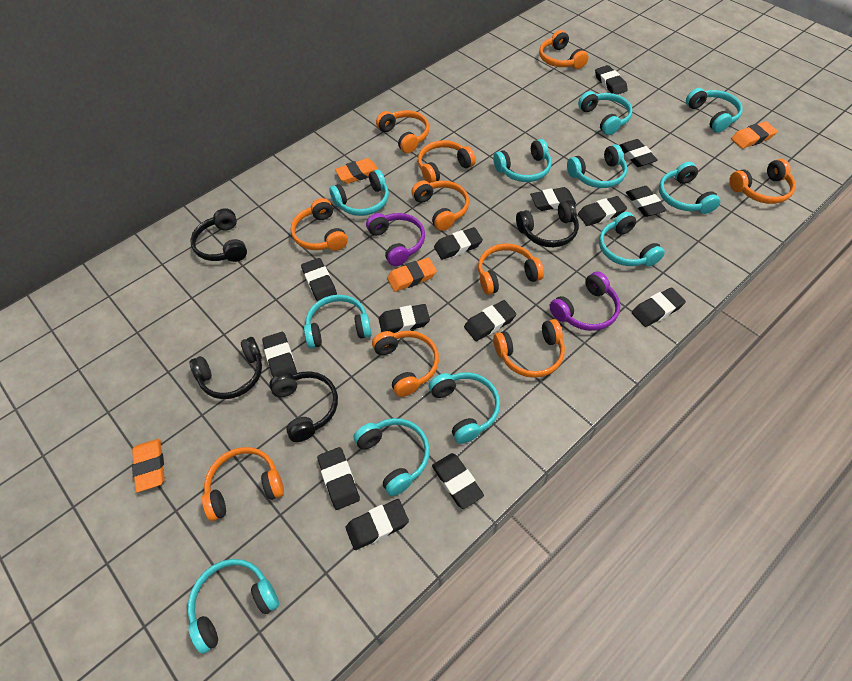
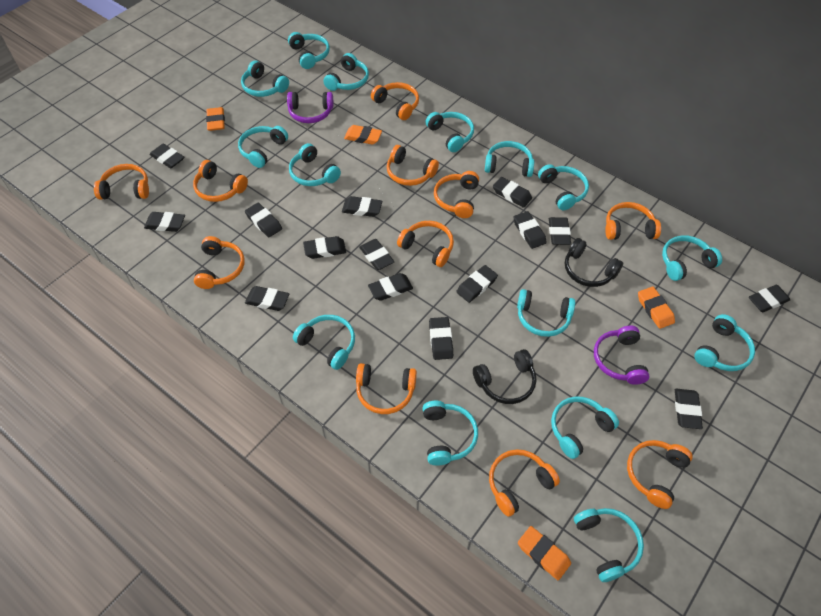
black eraser: [262,332,297,377] [301,258,337,301] [317,447,360,510] [345,499,409,550] [379,304,430,333] [432,453,484,509] [434,227,483,260] [464,300,517,341] [530,187,576,211] [578,196,627,226] [595,65,628,94] [619,139,658,167] [626,186,667,217] [632,287,686,327] = 14 -> [144,212,185,232] [150,144,184,168] [245,203,282,237] [245,286,289,311] [303,236,346,259] [342,196,382,217] [359,239,394,270] [368,273,413,301] [429,317,453,360] [456,265,498,303] [493,177,532,208] [513,211,547,249] [549,217,571,245] [675,389,703,429] [749,285,790,313] = 15
black headphones: [189,337,262,399] [190,208,247,262] [269,371,338,442] [516,200,579,247] = 4 -> [473,349,536,404] [565,238,623,287] = 2
orange headphones: [202,447,284,521] [291,198,348,251] [372,331,439,397] [376,110,429,153] [411,181,469,231] [418,140,476,183] [478,243,544,295] [493,319,565,378] [539,30,589,69] [729,159,796,204] = 10 -> [94,164,149,200] [193,160,248,202] [194,236,245,289] [356,363,417,414] [371,82,419,120] [387,145,439,186] [397,221,454,267] [434,171,479,218] [489,449,560,517] [605,202,661,240] [627,440,693,509] = 11
turquoise headphones: [187,559,279,654] [304,295,372,348] [329,170,389,216] [353,418,430,496] [429,372,500,444] [493,139,552,182] [567,144,627,188] [578,91,633,135] [599,212,665,266] [659,162,720,214] [686,88,743,133] = 11 -> [238,126,288,168] [241,60,289,97] [288,32,330,69] [289,143,341,186] [293,315,355,370] [323,53,369,91] [422,401,478,466] [425,112,474,152] [485,141,534,177] [517,289,575,337] [538,164,589,210] [551,397,619,459] [574,508,644,582] [662,236,722,281] [694,314,755,371] = 15

